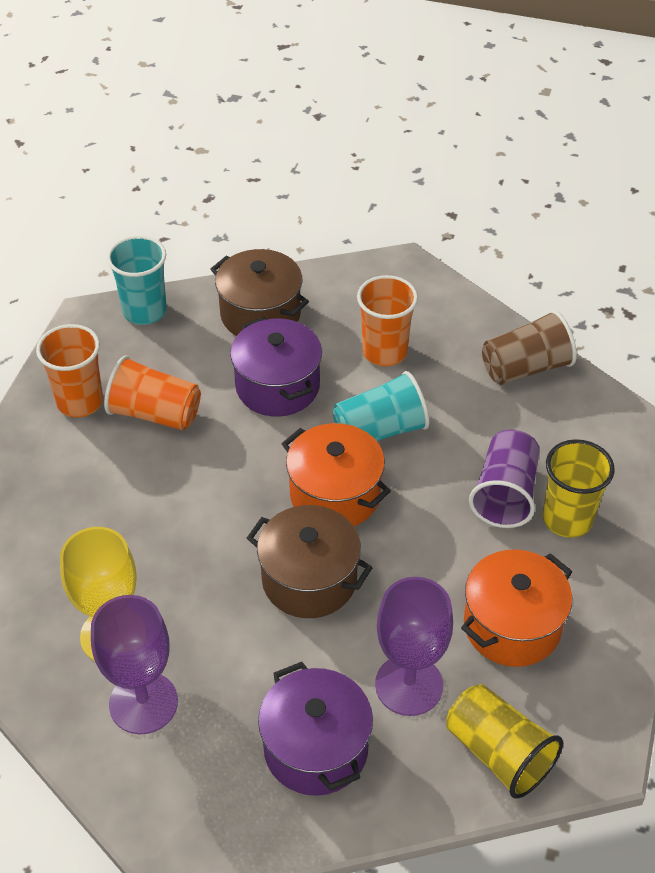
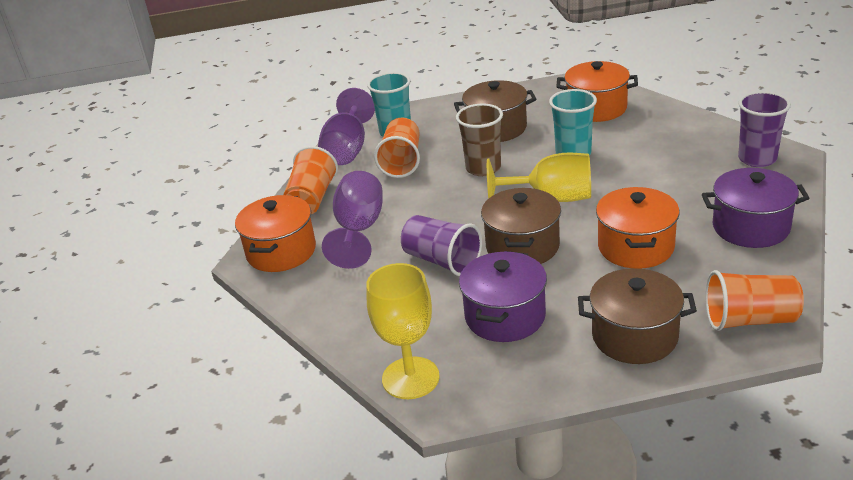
brown pot: [211,249,309,336] [247,505,373,618] = 2 -> [454,80,537,142] [481,188,561,264] [578,268,697,364] = 3
orange pot: [282,423,391,526] [461,550,573,667] = 2 -> [235,195,316,272] [556,61,638,122] [596,187,680,269] = 3
purple cup: [469,429,540,528] = 1 -> [401,215,482,276] [738,91,791,167] = 2
yellow cup: [446,684,563,799] [543,439,615,538] = 2 -> none = 0
yellow goblet: [60,527,137,661] = 1 -> [366,263,440,399] [487,152,591,202] = 2

